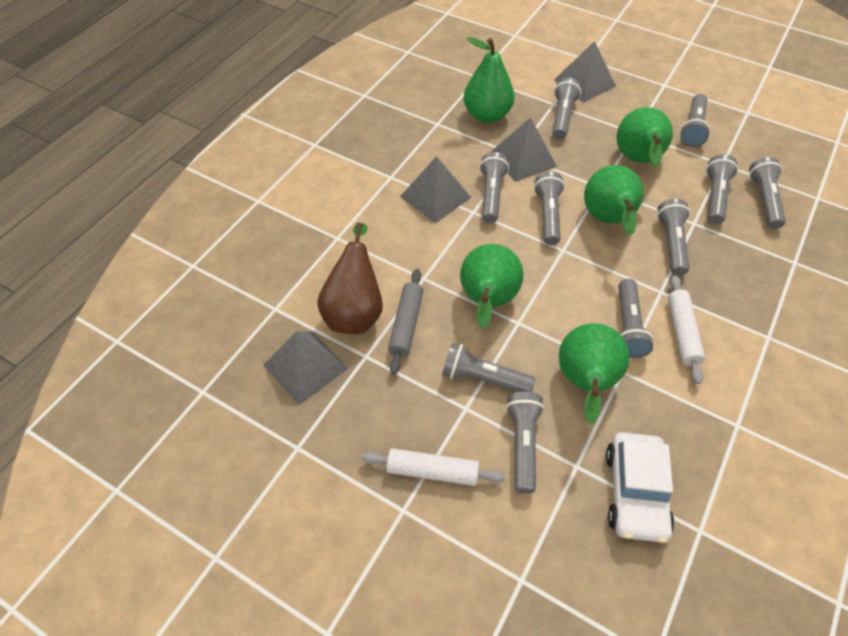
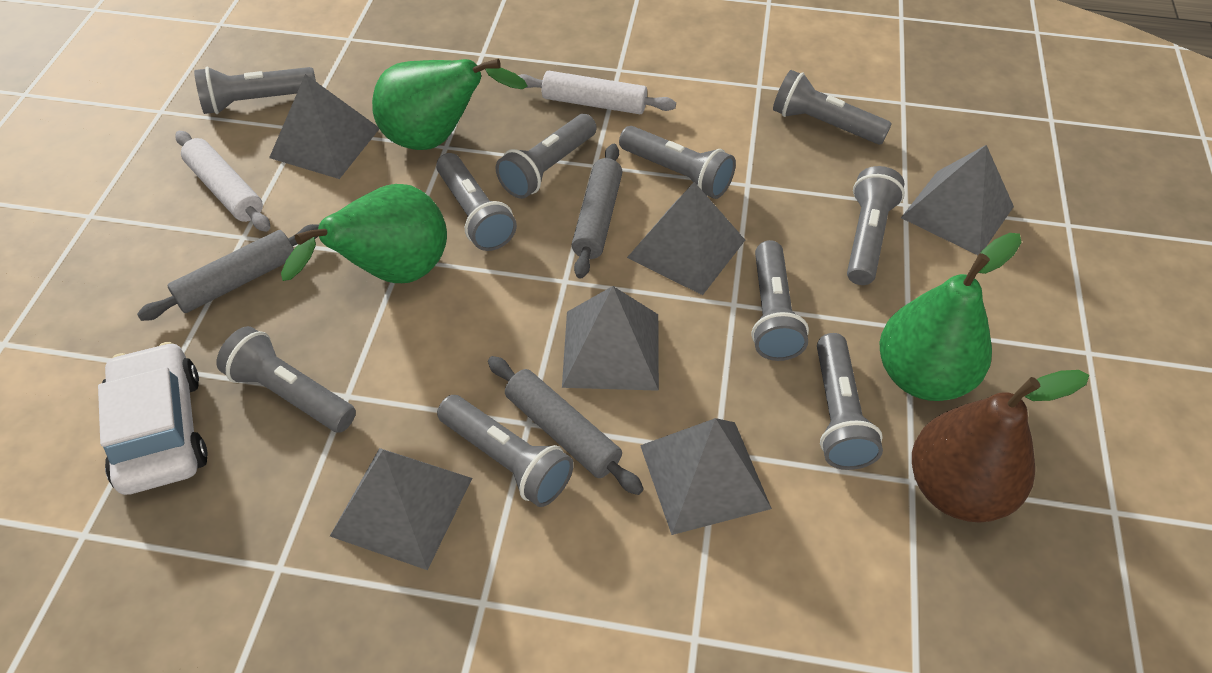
green pear: [460,244,524,329] [464,37,515,123] [559,323,629,425] [584,165,644,236] [617,107,673,167] = 5 -> [281,184,447,283] [372,59,527,150] [880,233,1021,401] = 3
grey pyramid: [264,331,348,405] [400,156,471,223] [491,117,557,182] [554,41,616,103] = 4 -> [269,74,379,179] [330,448,472,570] [562,286,659,391] [627,182,745,295] [640,418,772,535] [901,145,1014,255] = 6
grey rolling pin: [388,269,423,374] = 1 -> [137,224,319,321] [488,356,644,495] [572,144,623,279] = 3

